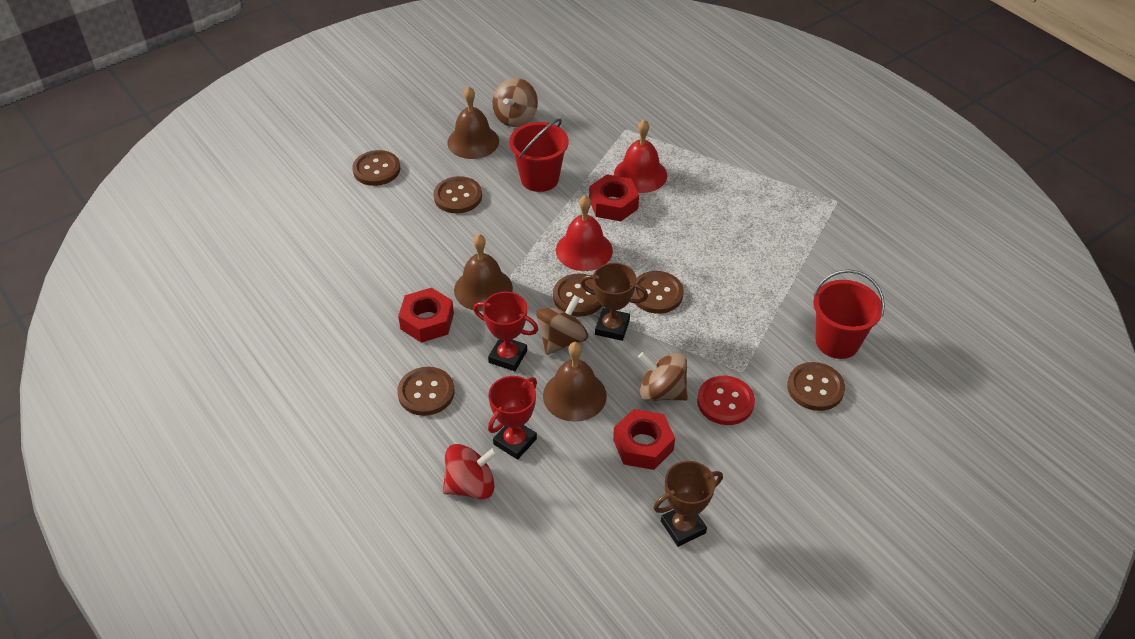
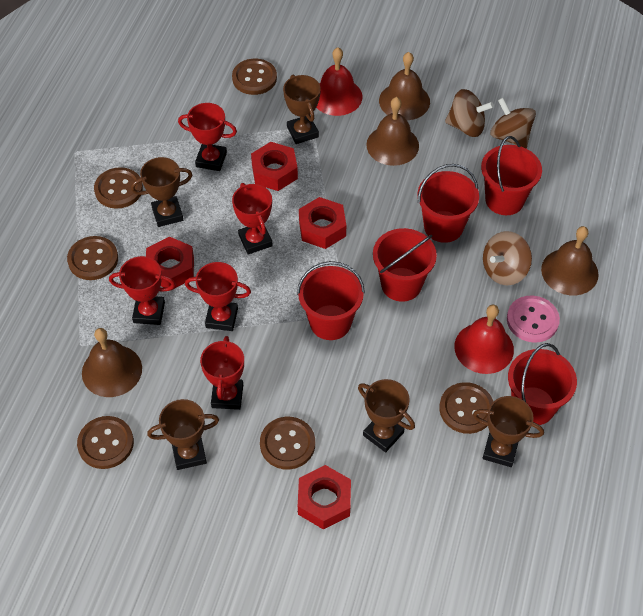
brown bell: [447,87,499,159] [454,234,513,311] [543,342,607,422] = 3 -> [82,328,142,397] [366,97,419,166] [379,52,430,120] [541,226,599,295] = 4
brown trophy: [581,263,648,341] [653,461,723,547] = 2 -> [131,157,192,227] [147,399,219,470] [283,75,321,144] [358,379,415,452] [473,396,544,467] = 5
pink button: none = 0 -> [507,296,560,343] = 1
red bucket: [509,118,569,192] [813,270,885,359] = 2 -> [297,261,365,340] [373,228,437,302] [418,164,479,243] [481,136,542,215] [508,343,577,425] = 5
red button: [697,376,755,425] = 1 -> none = 0
red nut: [398,288,454,343] [589,174,639,221] [613,409,675,470] = 3 -> [146,236,194,291] [251,142,298,191] [298,465,351,530] [299,197,346,249] = 4
red spinning top: [443,444,498,499] = 1 -> none = 0
red trophy: [473,292,539,371] [488,376,537,460] = 2 -> [109,256,176,325] [178,103,237,171] [185,262,251,331] [200,336,244,410] [232,183,273,254] = 5

